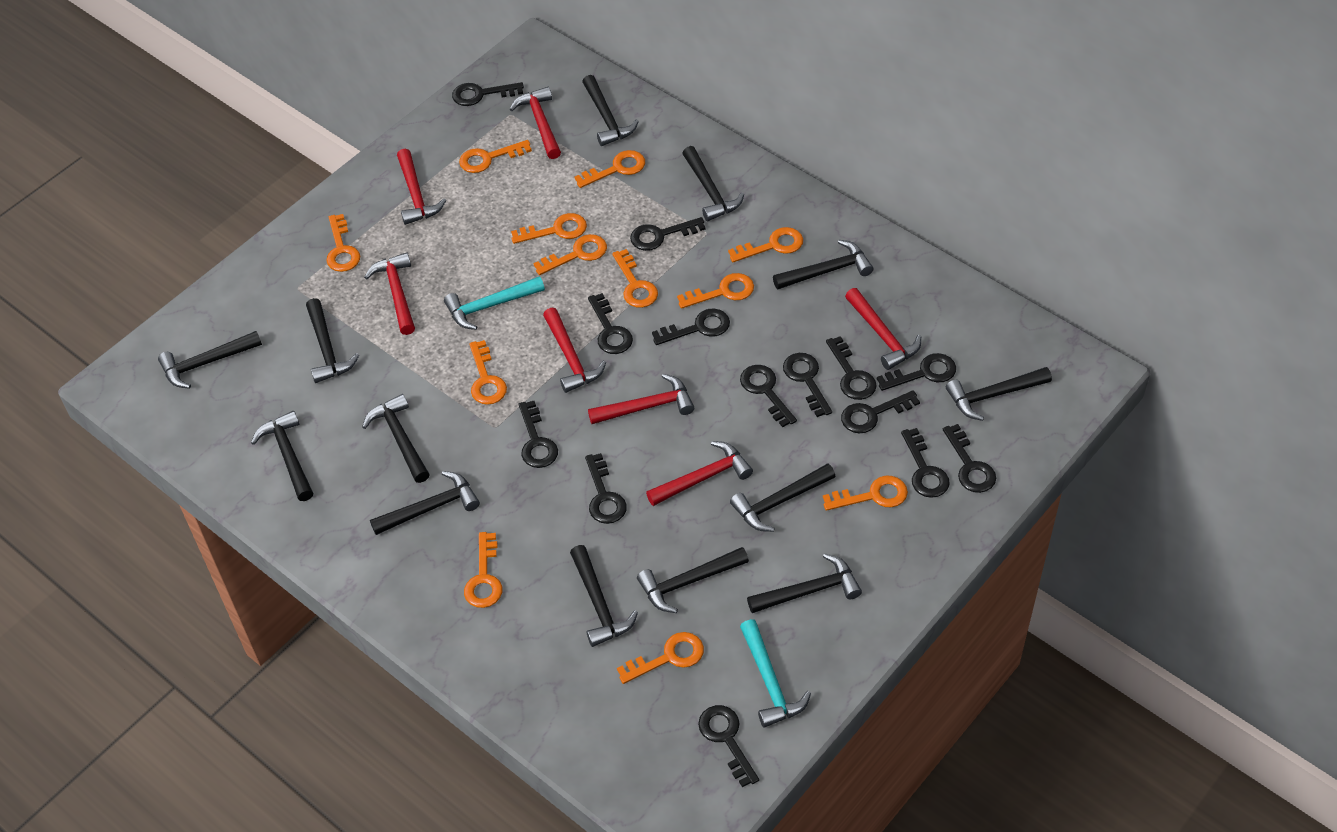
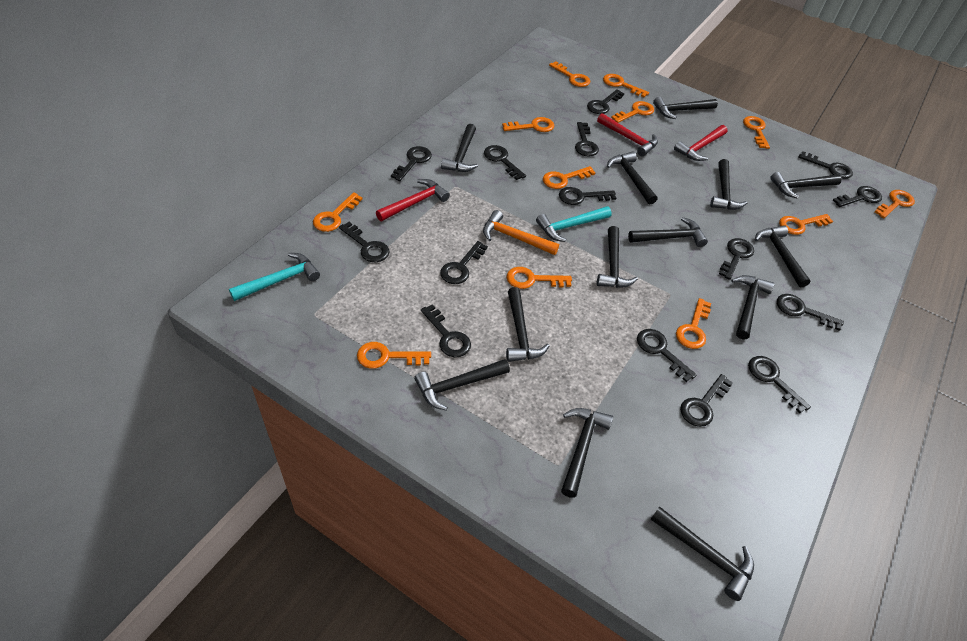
black key: [452,82,524,106] [519,401,558,468] [585,453,627,524] [588,293,633,354] [630,217,706,251] [652,309,730,345] [698,705,759,787] [740,365,797,427] [783,353,832,417] [826,336,877,400] [841,390,920,434] [877,353,956,391] [901,428,950,498] [943,424,996,493] = 14 -> [339,222,390,262] [391,146,432,181] [421,304,471,357] [440,241,488,284] [484,145,526,180] [559,187,616,205] [575,122,599,157] [587,89,625,114] [637,329,697,382] [680,374,733,427] [719,238,754,280] [748,356,811,413] [777,294,844,331] [798,151,853,179] [833,186,882,207] = 15
orange hammer: none = 0 -> [483,210,559,255] = 1
red hammer: [364,252,415,335] [397,149,446,225] [510,87,561,159] [543,308,606,393] [588,374,694,424] [646,441,753,506] [845,288,921,370] = 7 -> [376,179,450,221] [597,113,658,156] [674,125,728,161] = 3

